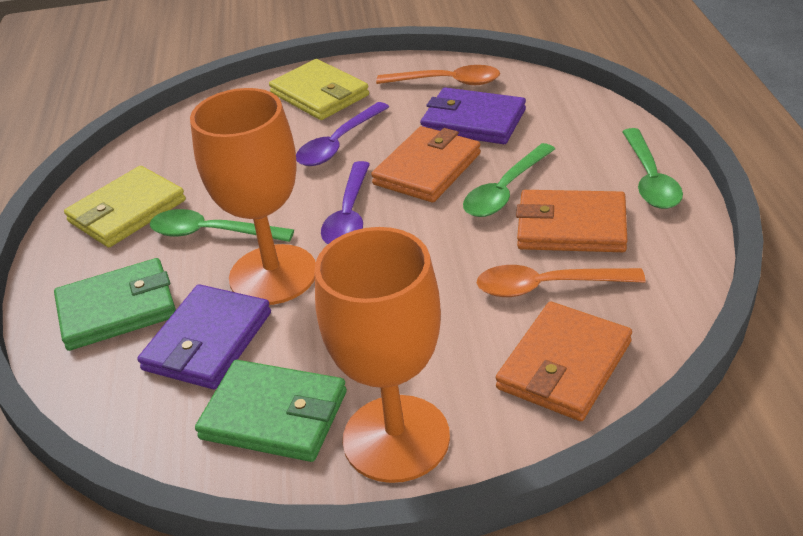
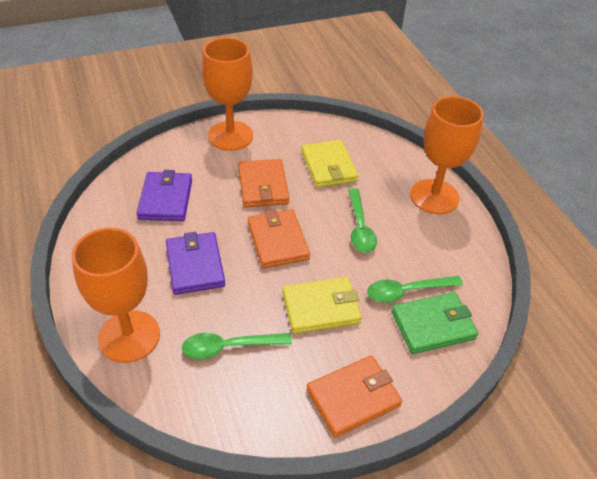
green wallet: [54,258,176,351] [195,360,347,462] = 2 -> [392,292,478,354] = 1
orange goblet: [190,88,315,305] [314,227,450,483] = 2 -> [72,227,160,363] [202,37,253,151] [410,96,484,214] = 3
orange spoon: [376,65,500,85] [477,265,645,297] = 2 -> none = 0
purple spoon: [296,102,389,166] [321,161,370,244] = 2 -> none = 0

